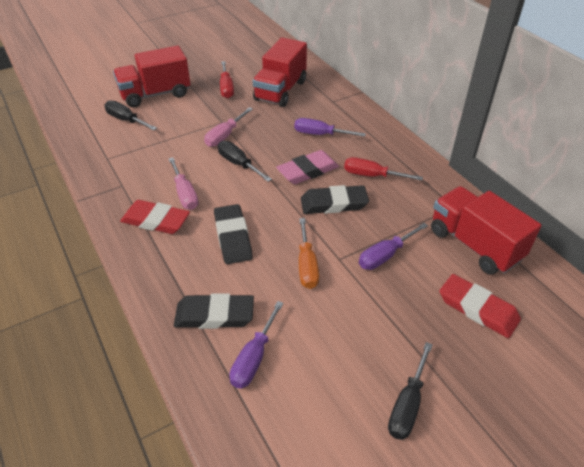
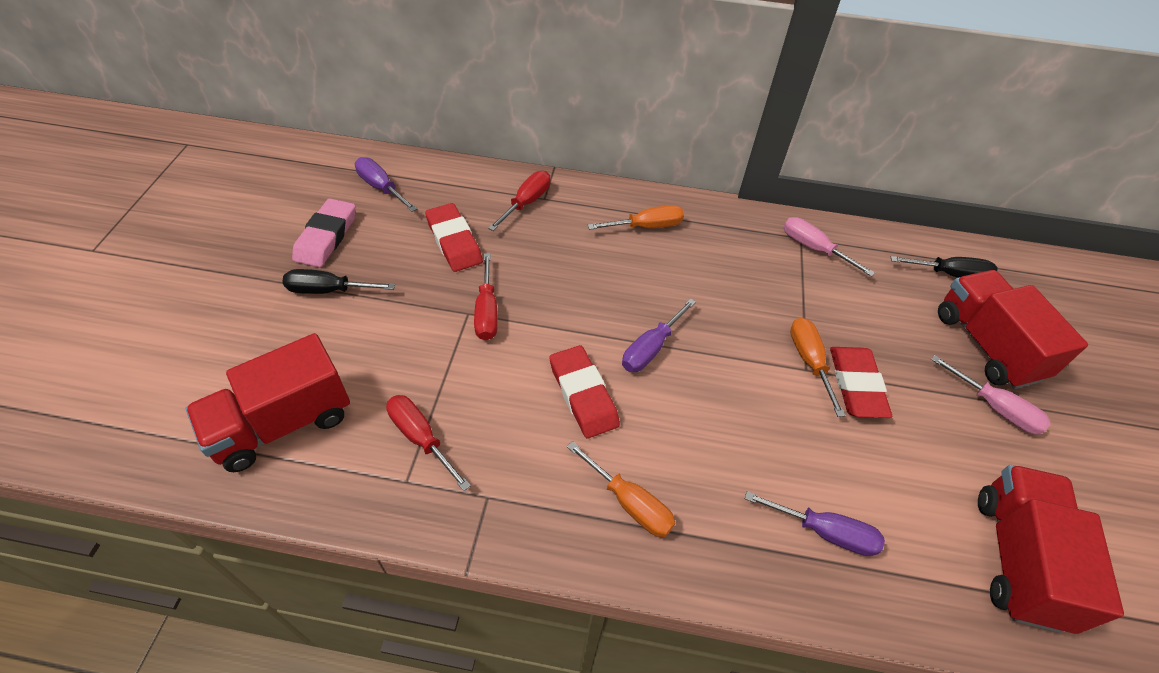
black eraser: [174,293,254,329] [214,204,253,264] [301,185,369,214] = 3 -> none = 0
black screwdriver: [104,100,157,130] [218,141,272,182] [388,342,433,440] = 3 -> [282,269,395,294] [891,256,997,278] = 2
orange screwdriver: [299,218,319,289] = 1 -> [567,441,675,537] [588,205,684,230] [790,317,846,417] = 3
red eraser: [120,200,190,234] [439,274,521,338] = 2 -> [425,203,483,272] [549,345,620,438] [830,347,892,418] = 3
red screwdriver: [220,61,234,98] [344,157,423,181] = 2 -> [386,395,471,491] [474,253,498,340] [488,171,550,231] = 3

